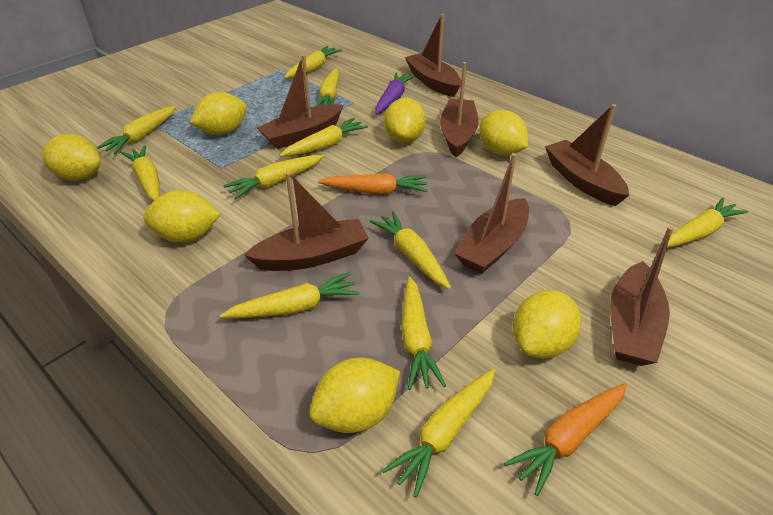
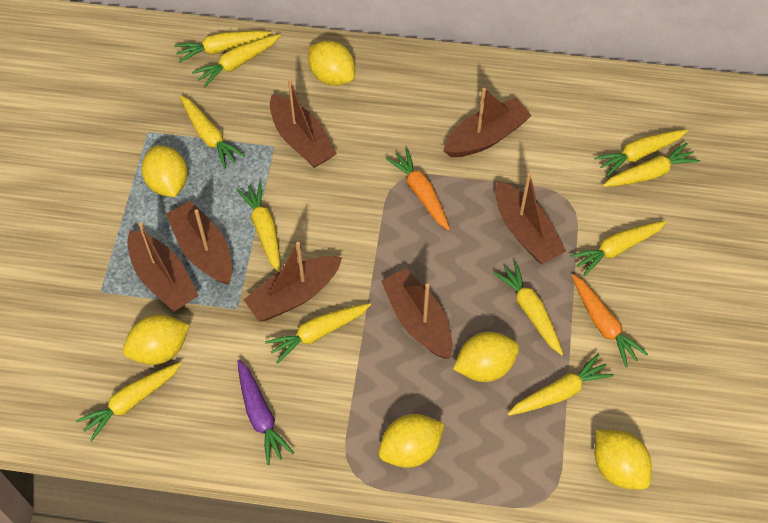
yellow lemon: [42,134,101,181] [143,190,221,242] [190,92,247,135] [309,358,400,433] [384,98,426,143] [479,110,528,156] [513,290,581,358] = 7 -> [123,315,190,365] [141,145,188,197] [308,41,355,86] [379,414,445,468] [453,332,519,382] [594,430,652,489] = 6

